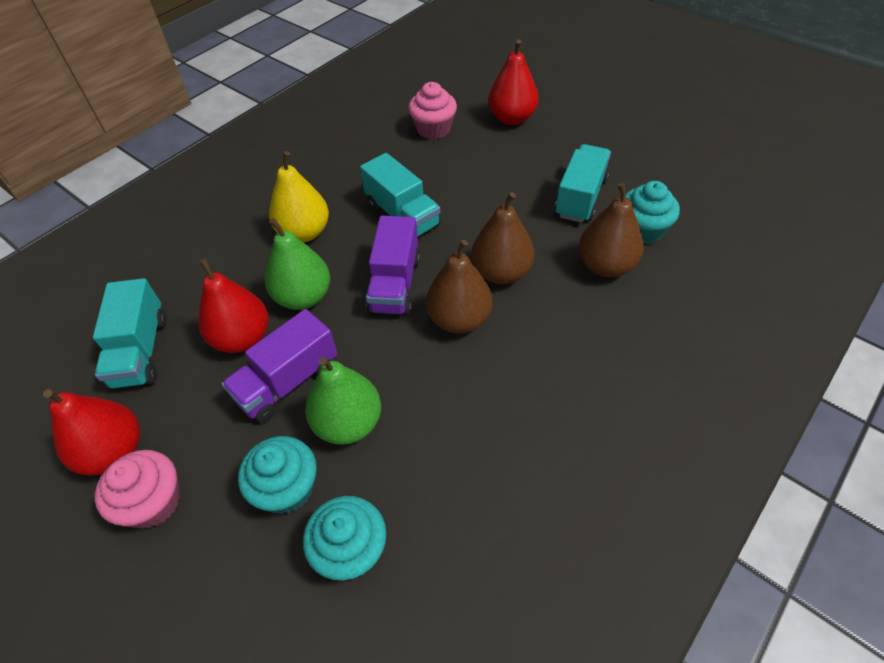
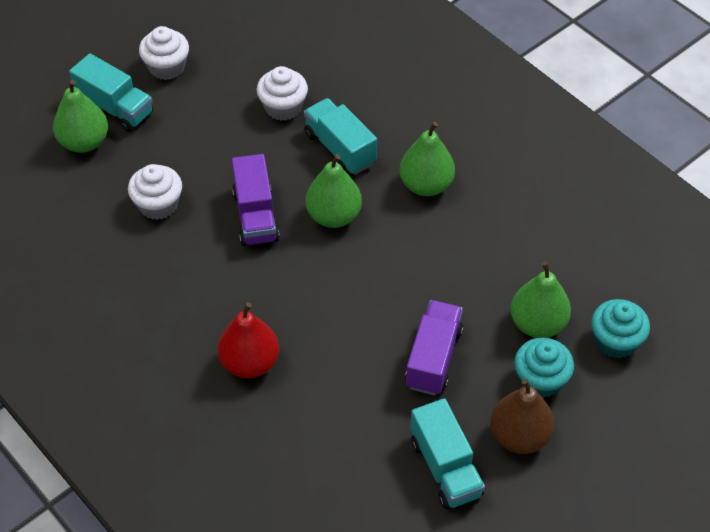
brown pear: [426,240,492,334] [471,192,535,284] [579,182,644,277] = 3 -> [490,379,554,454] = 1
green pear: [265,218,330,310] [305,357,381,445] = 2 -> [53,80,108,153] [305,154,362,228] [399,122,455,196] [510,262,571,338] = 4
pink cupcake: [95,450,180,528] [408,82,457,139] = 2 -> none = 0
red pear: [43,389,140,476] [198,258,269,353] [488,39,539,125] = 3 -> [218,302,279,378] = 1
turquoise cupcake: [238,436,317,514] [303,496,386,581] [625,181,680,245] = 3 -> [514,338,574,398] [591,299,650,358] = 2
white cupcake: none = 0 -> [128,164,182,220] [139,26,189,80] [257,66,308,121] = 3
yellow pear: [269,151,329,242] = 1 -> none = 0

